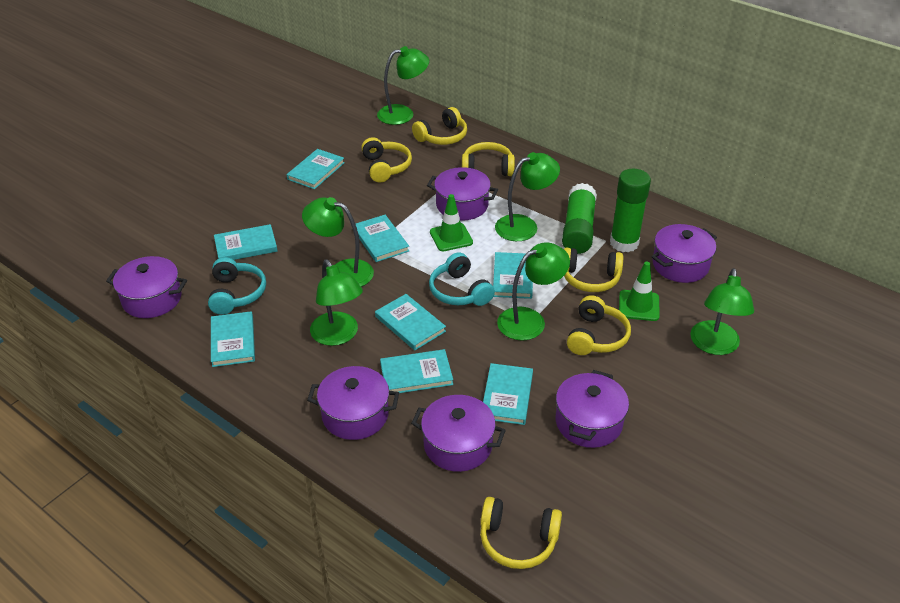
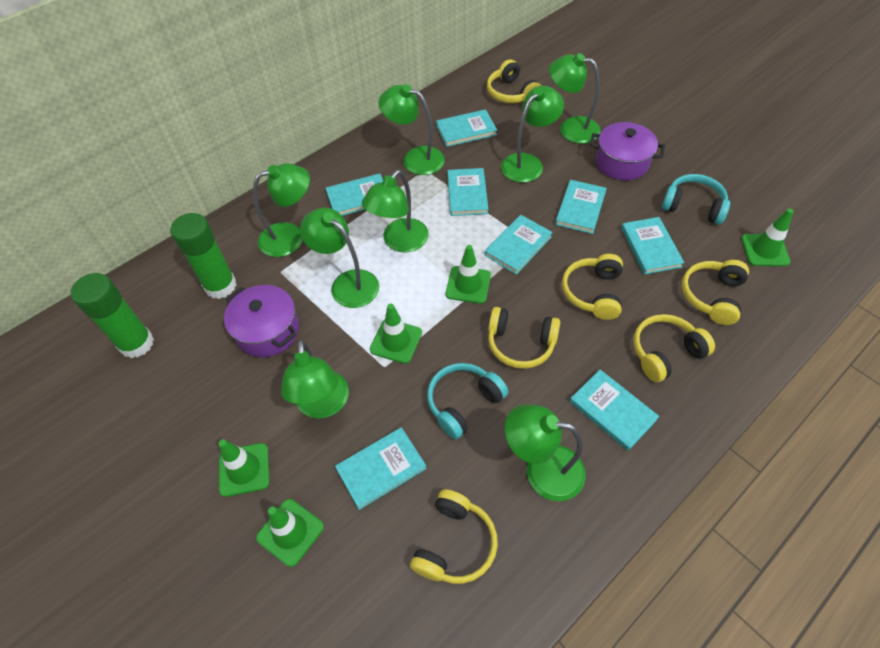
green lamp: [302,197,374,287] [310,259,363,346] [377,46,429,125] [495,152,560,241] [497,242,570,341] [690,268,754,355] = 6 -> [253,163,310,257] [281,340,349,418] [300,207,379,308] [362,170,429,253] [379,84,445,175] [501,86,564,183] [504,404,586,501] [549,53,601,144] = 8
green traffic cone: [430,194,473,251] [619,262,660,321] = 2 -> [218,439,270,497] [256,499,324,567] [370,304,422,364] [446,245,491,304] [741,208,794,266] = 5
purple pot: [106,256,187,318] [307,366,399,440] [411,395,506,472] [427,167,498,220] [556,370,629,448] [651,224,717,283] = 6 -> [224,285,299,357] [590,122,665,180] = 2

